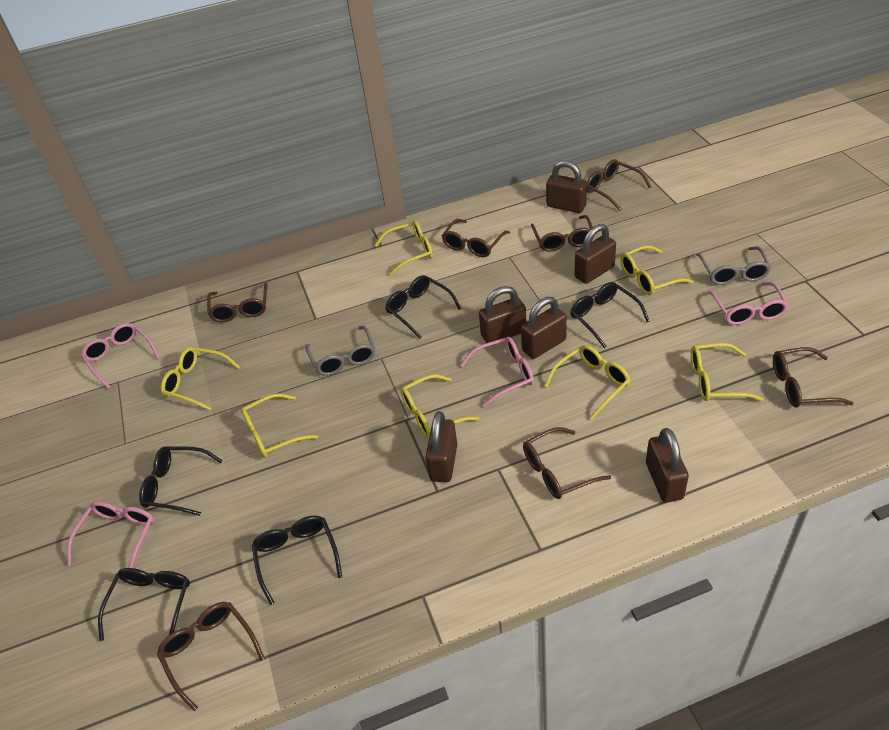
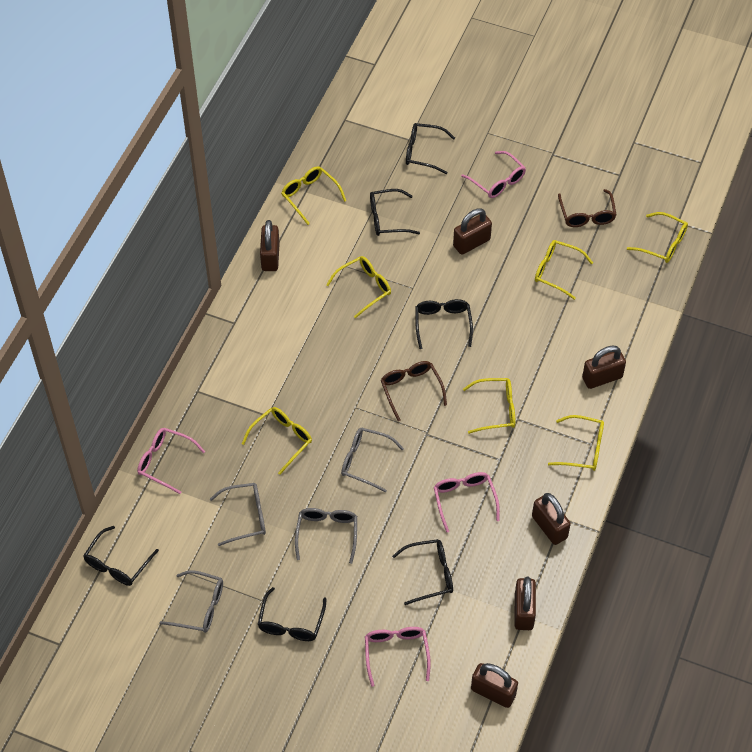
black glasses: [98,568,190,641] [139,446,223,516] [251,516,342,605] [385,275,461,339] [570,282,650,348] = 5 -> [83,526,159,586] [258,587,326,641] [370,189,420,236] [392,539,453,605] [406,123,455,174] [415,299,473,349] = 6
brown glasses: [157,602,265,711] [207,282,267,323] [442,219,510,257] [523,427,611,499] [531,215,593,252] [587,159,651,211] [773,347,854,408] = 7 -> [381,361,447,421] [558,189,616,227] = 2
grey glasses: [305,326,375,376] [696,246,771,285] = 2 -> [159,570,223,633] [210,483,266,546] [295,508,357,564] [341,428,404,493] = 4

